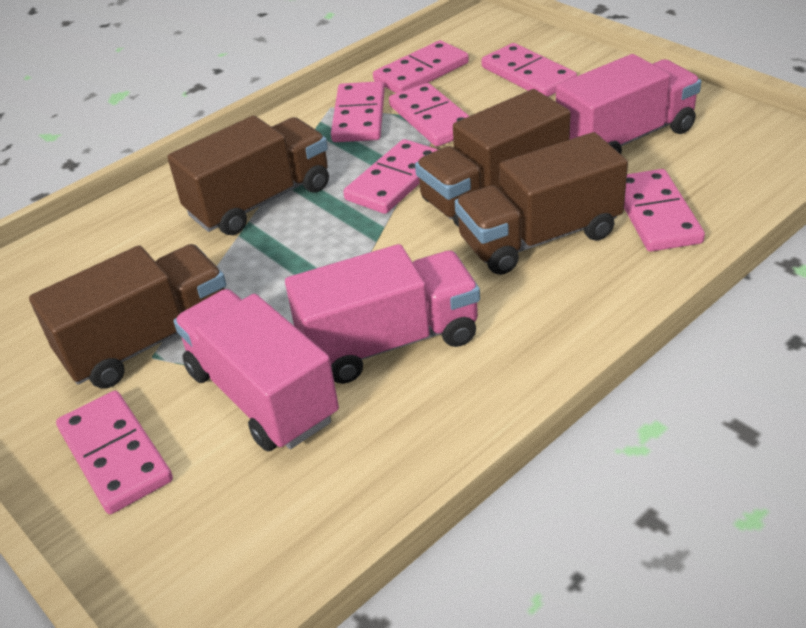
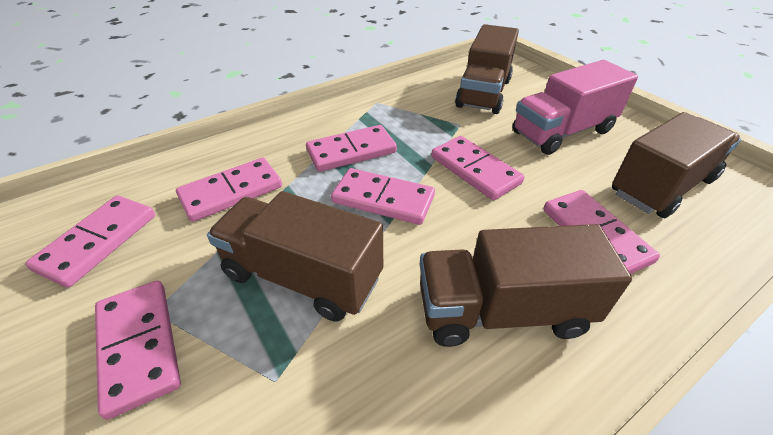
pink truck: [173,289,339,451] [285,244,480,384] [556,54,701,154] = 3 -> [512,60,638,155] = 1

